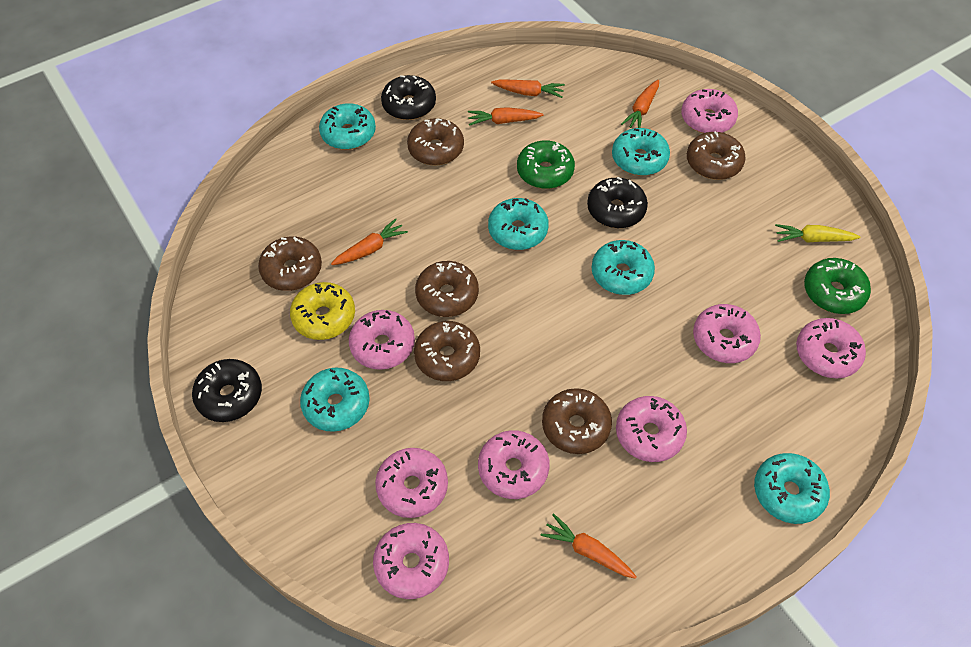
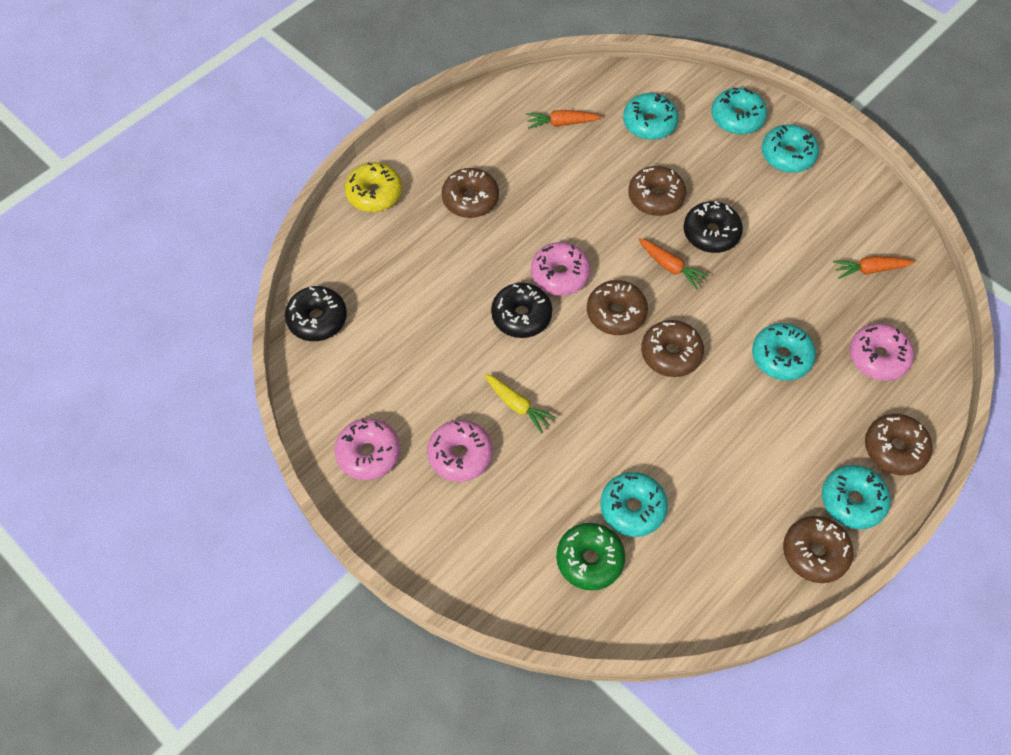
green donut: [517,140,575,189] [804,258,871,314] = 2 -> [556,523,625,590] = 1
orange carrot: [331,219,408,265] [468,107,543,126] [491,79,565,98] [540,513,637,579] [621,80,659,128] = 5 -> [526,110,602,129] [638,238,709,290] [833,256,915,279] = 3
pink donut: [349,310,415,370] [373,523,449,599] [375,448,448,518] [478,430,550,499] [616,396,687,462] [681,89,738,133] [693,304,761,363] [796,318,866,378] = 8 -> [334,418,400,480] [427,420,493,482] [531,242,591,296] [850,323,914,381] = 4

